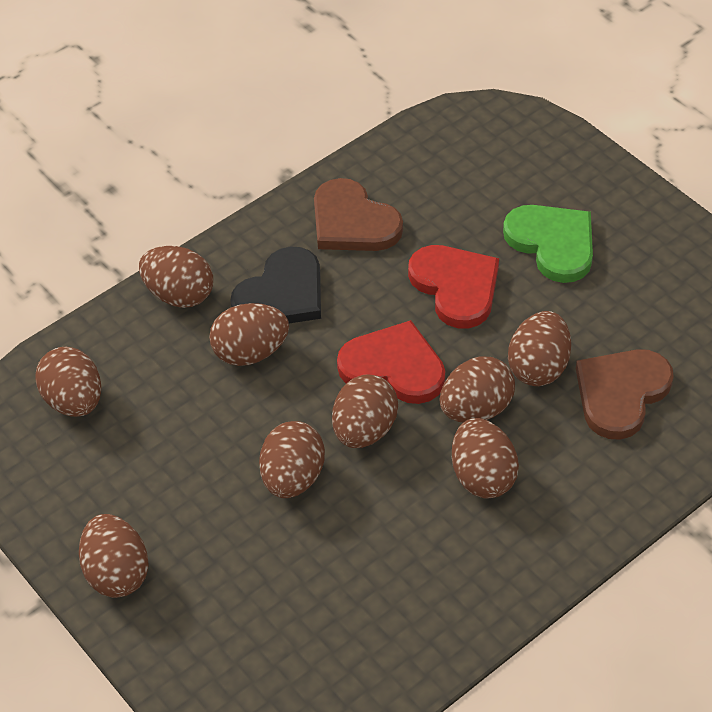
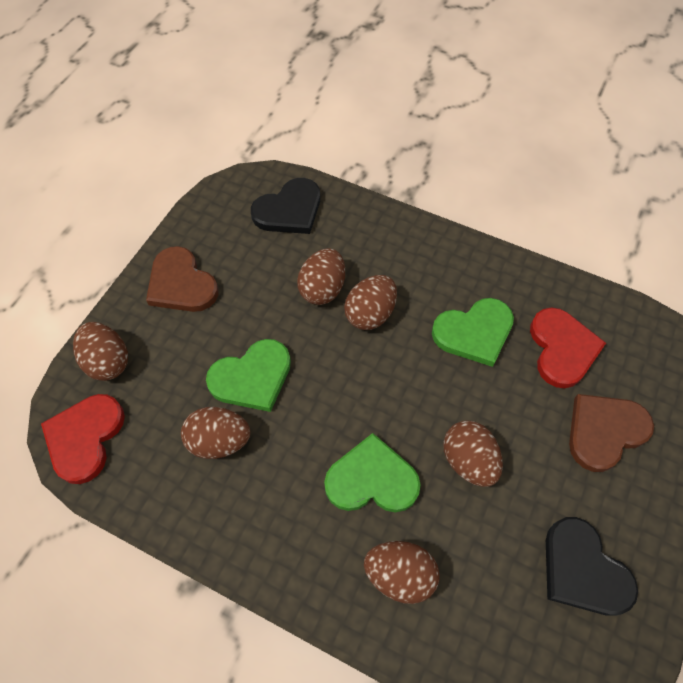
black heart: [230,246,321,323] = 1 -> [251,178,320,234] [546,517,638,616] = 2
brown egg: [35,347,101,417] [79,514,149,598] [139,246,213,308] [209,303,289,366] [259,421,325,498] [332,375,398,448] [439,356,515,422] [452,418,519,499] [508,311,571,386] = 9 -> [73,322,128,381] [181,407,250,459] [297,248,345,305] [344,275,397,330] [364,541,440,604] [443,420,503,487] = 6
green heart: [503,205,593,283] = 1 -> [206,339,291,412] [324,433,421,512] [432,298,514,367] = 3

